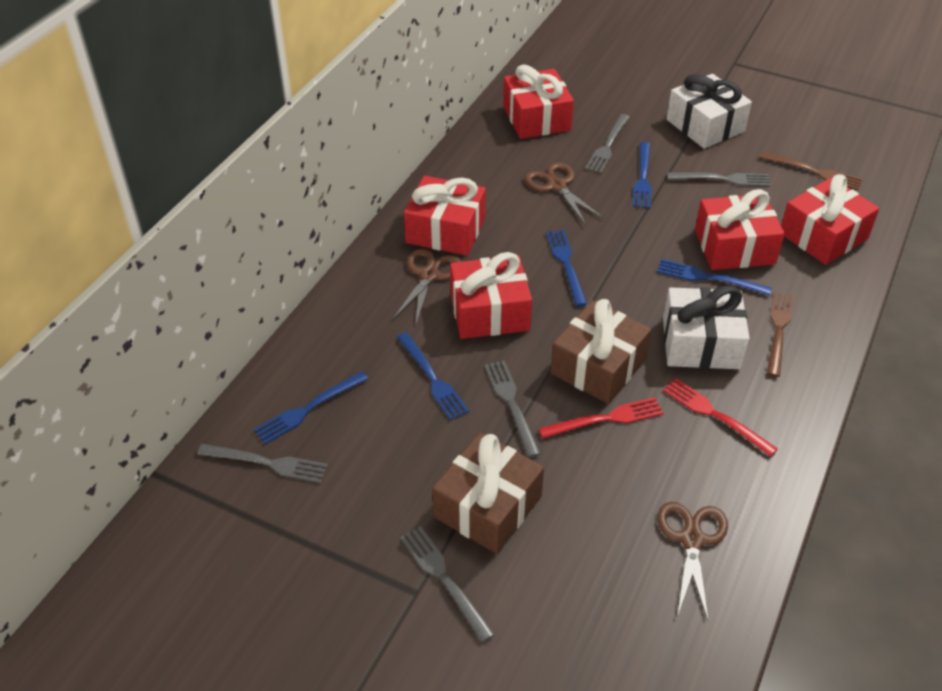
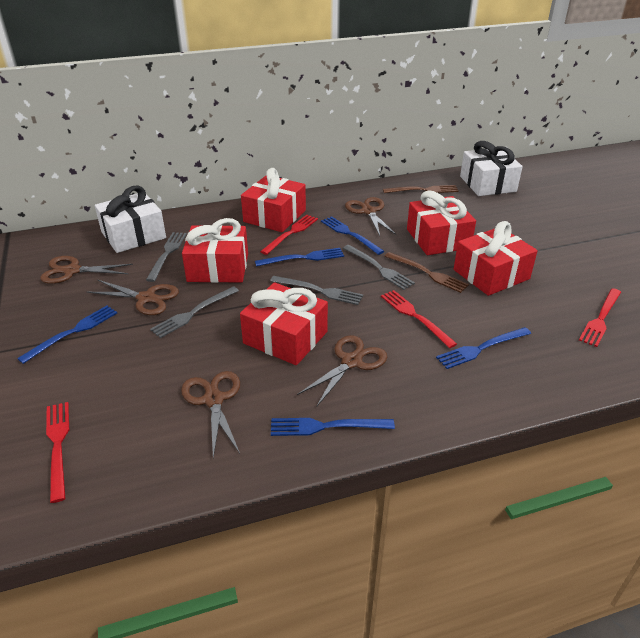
brown gift: [432,433,544,554] [550,299,651,404] = 2 -> none = 0
brown scissors: [393,249,462,324] [525,162,604,225] [657,502,728,621] = 3 -> [40,256,133,284] [87,280,179,315] [181,371,240,458] [297,335,387,407] [345,197,396,236] = 5
grey fork: [197,444,328,483] [400,526,495,642] [485,360,541,458] [585,114,630,173] [667,172,771,186] = 5 -> [146,232,187,282] [150,286,239,338] [270,276,363,305] [343,245,415,290] = 4
red fork: [539,397,664,439] [663,378,778,457] = 2 -> [46,402,69,503] [260,215,318,255] [381,290,457,348] [579,288,621,347] = 4

